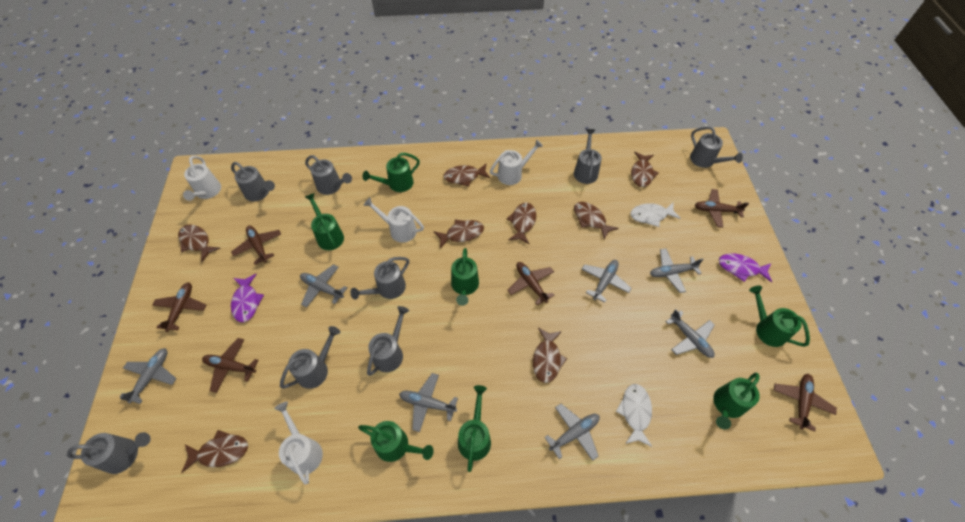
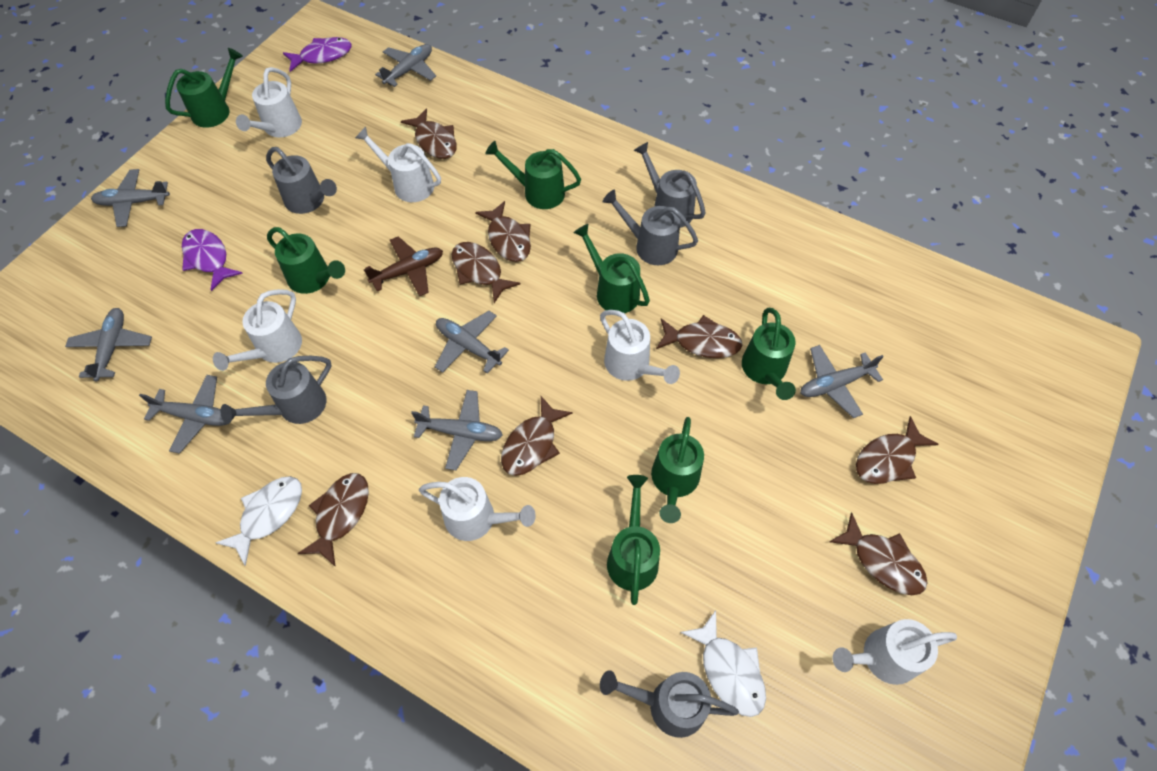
brown plane: [152,282,206,332] [202,338,258,393] [231,226,281,265] [507,262,555,305] [695,189,749,228] [774,374,837,432] = 6 -> [364,236,443,296] = 1
grey watering can: [67,432,151,474] [231,162,275,201] [280,326,340,389] [305,155,352,195] [350,257,409,300] [367,306,409,376] [574,129,602,184] [690,126,743,168] = 8 -> [220,356,331,424] [266,147,337,214] [600,670,739,738] [603,190,698,265] [634,142,706,228] = 5
white watering can: [183,156,221,201] [274,401,323,485] [363,198,424,243] [490,139,543,185] = 4 -> [213,289,302,371] [236,67,302,138] [355,127,441,202] [419,477,536,541] [600,310,680,384] [833,619,957,685] = 6

